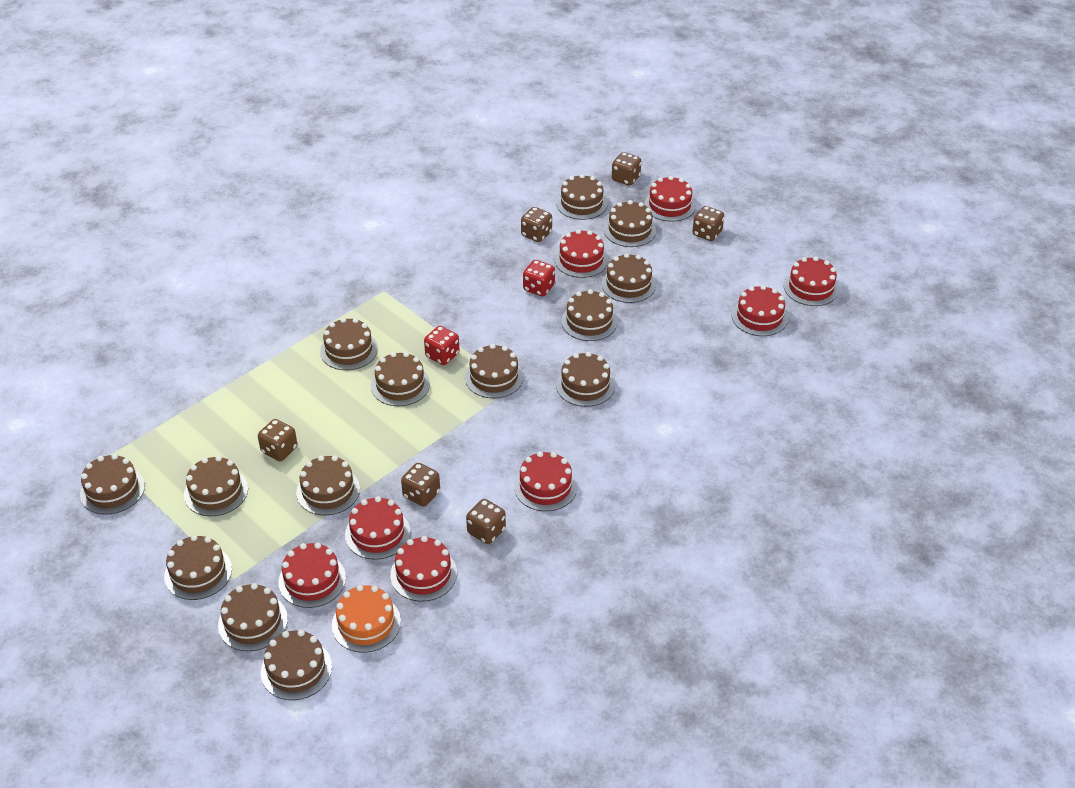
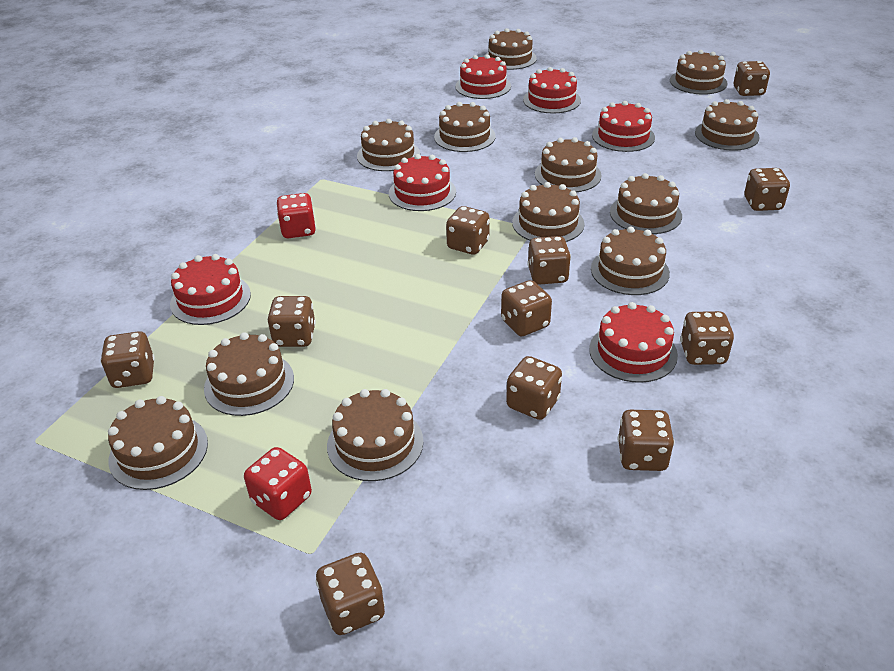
brown cake: [80,454,145,515] [164,535,232,600] [184,456,248,516] [218,583,288,651] [261,630,332,700] [296,455,360,515] [320,318,378,370] [371,352,430,406] [465,344,523,398] [556,174,608,220] [556,352,615,407] [561,289,618,341] [601,253,656,303] [604,200,656,247] = 14 -> [108,396,208,490] [204,332,294,416] [327,389,423,481] [357,119,420,171] [434,102,496,152] [484,28,537,70] [512,182,584,242] [535,137,602,192] [591,227,670,295] [610,173,682,234] [670,50,727,95] [695,99,760,151] = 12
brown dice: [258,419,297,461] [401,463,440,507] [466,499,506,544] [521,207,552,242] [612,152,641,186] [692,206,724,241] = 6 -> [101,331,155,388] [268,296,316,347] [316,553,385,635] [446,206,490,255] [501,280,552,336] [506,356,562,420] [527,236,571,285] [618,410,675,471] [680,311,734,365] [734,61,770,96] [744,168,790,211] = 11
orange cake: [332,585,401,653] = 1 -> none = 0
red cake: [279,542,346,608] [345,496,410,560] [390,536,457,601] [514,451,577,511] [555,229,608,278] [644,176,696,222] [732,285,788,336] [784,256,839,306] = 8 -> [170,254,251,325] [389,154,456,211] [455,54,511,99] [523,67,581,114] [589,302,678,383] [592,101,655,152] = 6

